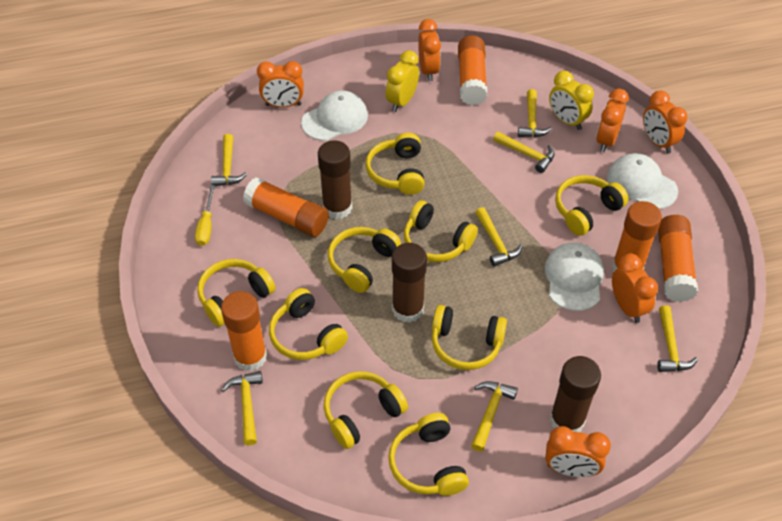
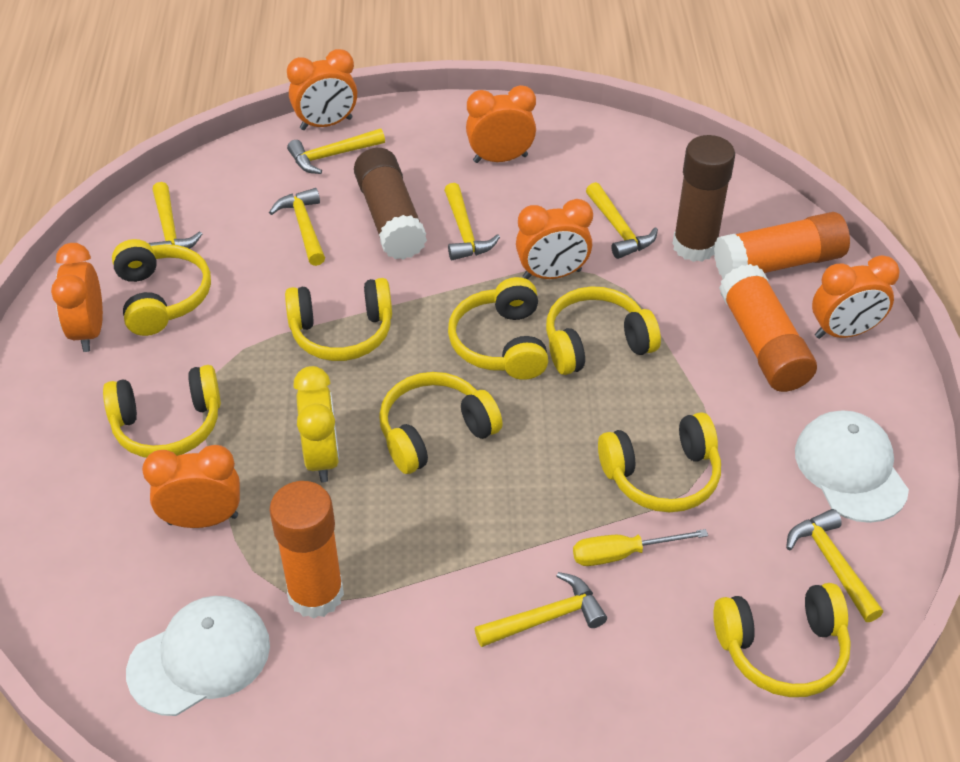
brown glue stick: [318,140,352,219] [392,243,427,323] [550,356,601,432] = 3 -> [354,148,427,260] [672,135,735,262] = 2
orange glue stick: [221,291,267,371] [243,177,329,237] [458,35,487,106] [612,201,662,272] [658,215,698,302] = 5 -> [269,481,344,619] [714,212,850,279] [719,264,817,392] = 3
white cap: [301,91,368,141] [545,242,604,311] [607,153,678,209] = 3 -> [126,596,270,716] [795,411,909,523] = 2
yellow clock: [386,50,419,112] [549,71,594,130] = 2 -> [293,366,339,482] = 1
yellow headphones: [197,259,275,327] [269,288,348,360] [324,371,408,449] [328,227,401,293] [366,133,425,195] [388,413,469,496] [404,200,478,262] [432,305,507,370] [555,175,629,236] = 9 -> [103,365,221,458] [112,239,211,336] [285,278,392,361] [379,372,503,474] [448,277,548,380] [546,286,661,375] [598,412,721,512] [713,583,851,697] = 8

